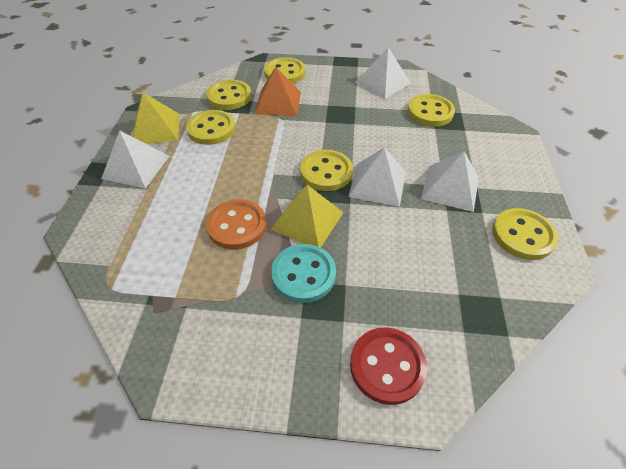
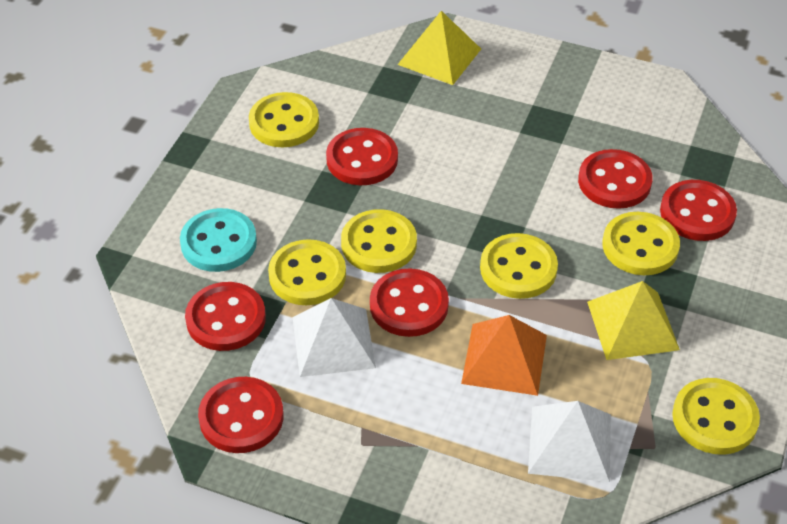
orange button: [206,199,266,250] = 1 -> none = 0
red button: [350,327,427,405] = 1 -> [185,282,266,351] [198,377,284,453] [326,128,398,185] [370,269,449,337] [578,149,653,209] [660,180,737,241] = 6
white pyramid: [101,130,169,189] [348,147,406,207] [355,47,411,99] [421,151,479,212] = 4 -> [293,298,376,377] [528,401,611,482] = 2

